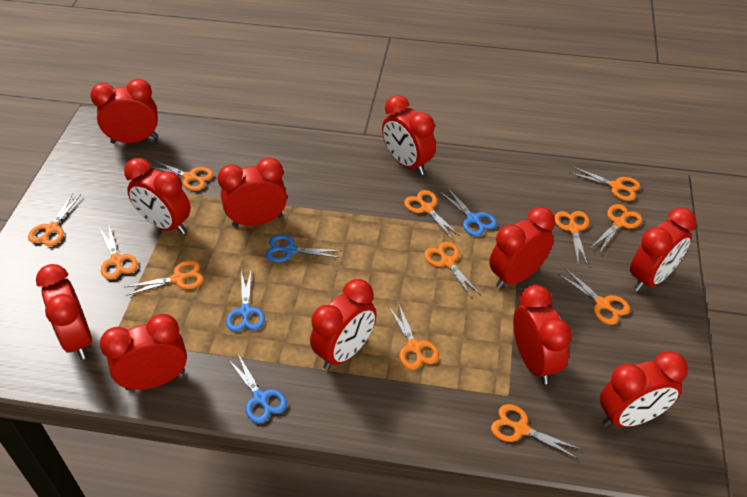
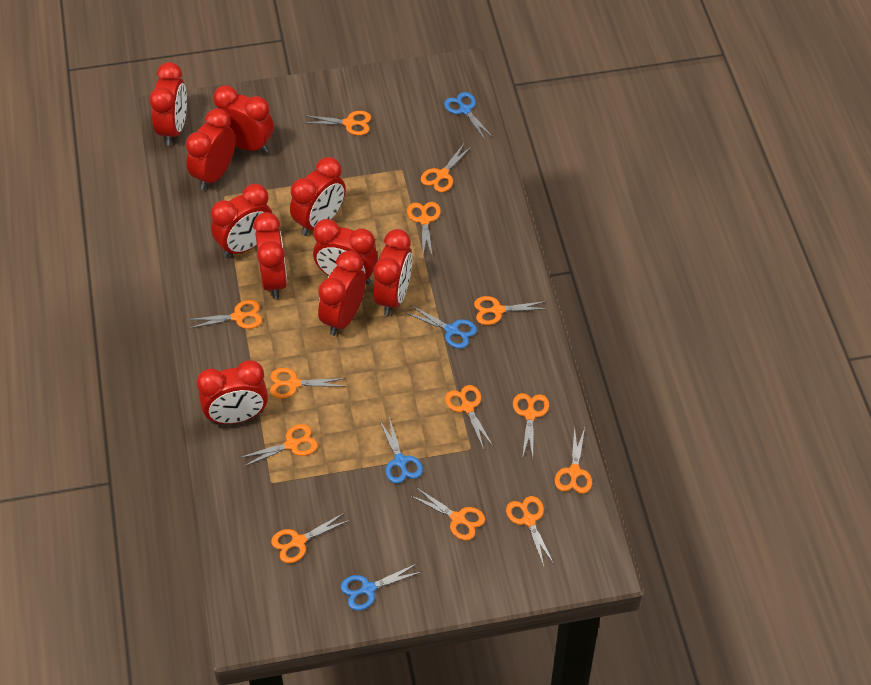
orange scissors: [28,193,81,246] [99,226,138,280] [125,260,204,296] [150,160,213,191] [388,303,439,370] [404,190,460,239] [424,242,481,298] [491,404,582,459] [555,211,589,265] [558,268,630,325] [570,167,640,201] [591,204,642,252] = 12 -> [187,300,262,329] [239,424,318,467] [270,368,346,399] [271,512,350,563] [304,111,371,136] [407,202,441,258] [411,487,485,540] [421,144,472,192] [445,385,493,449] [474,296,549,325] [506,496,554,566] [513,393,549,457] [555,426,592,494] = 13
red clock: [36,264,92,359] [90,79,158,144] [100,314,187,390] [124,158,191,234] [218,157,287,227] [310,279,376,370] [382,95,436,175] [489,207,555,289] [513,285,572,384] [600,351,688,427] [630,208,697,292] = 11 -> [149,62,187,146] [185,108,236,190] [197,360,268,424] [211,184,272,258] [213,85,274,153] [253,212,287,299] [290,157,346,236] [313,219,378,285] [318,251,366,336] [373,229,412,316] = 10

